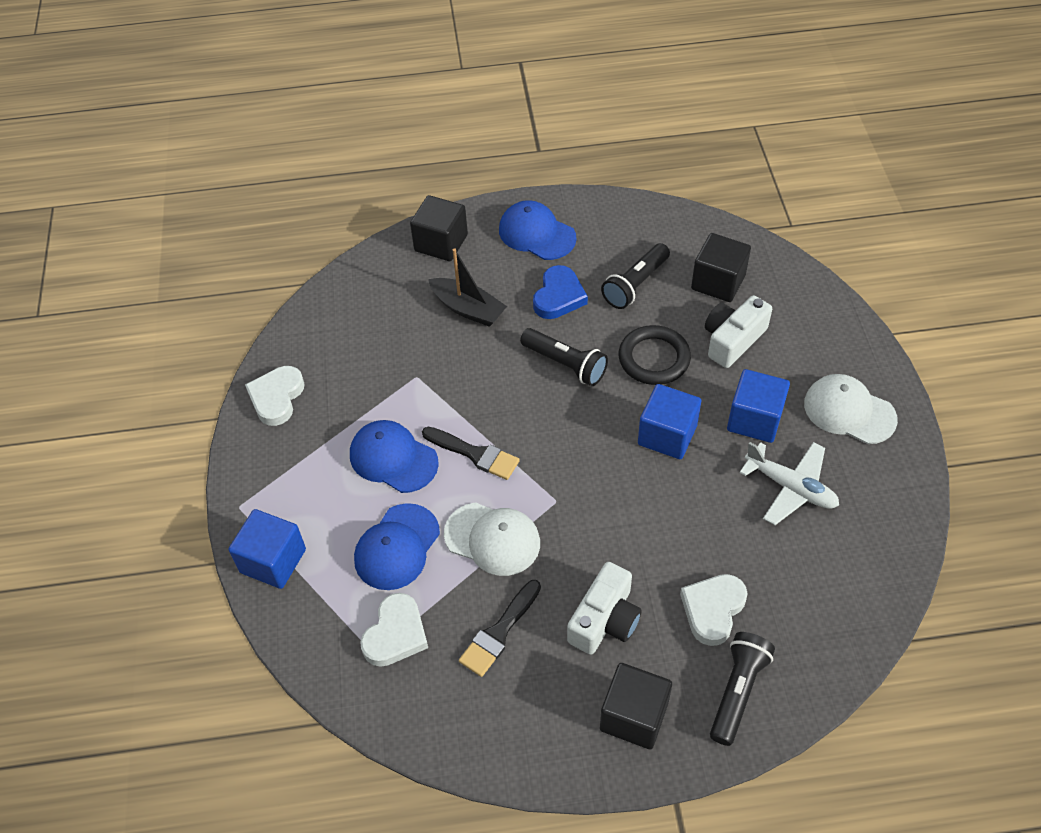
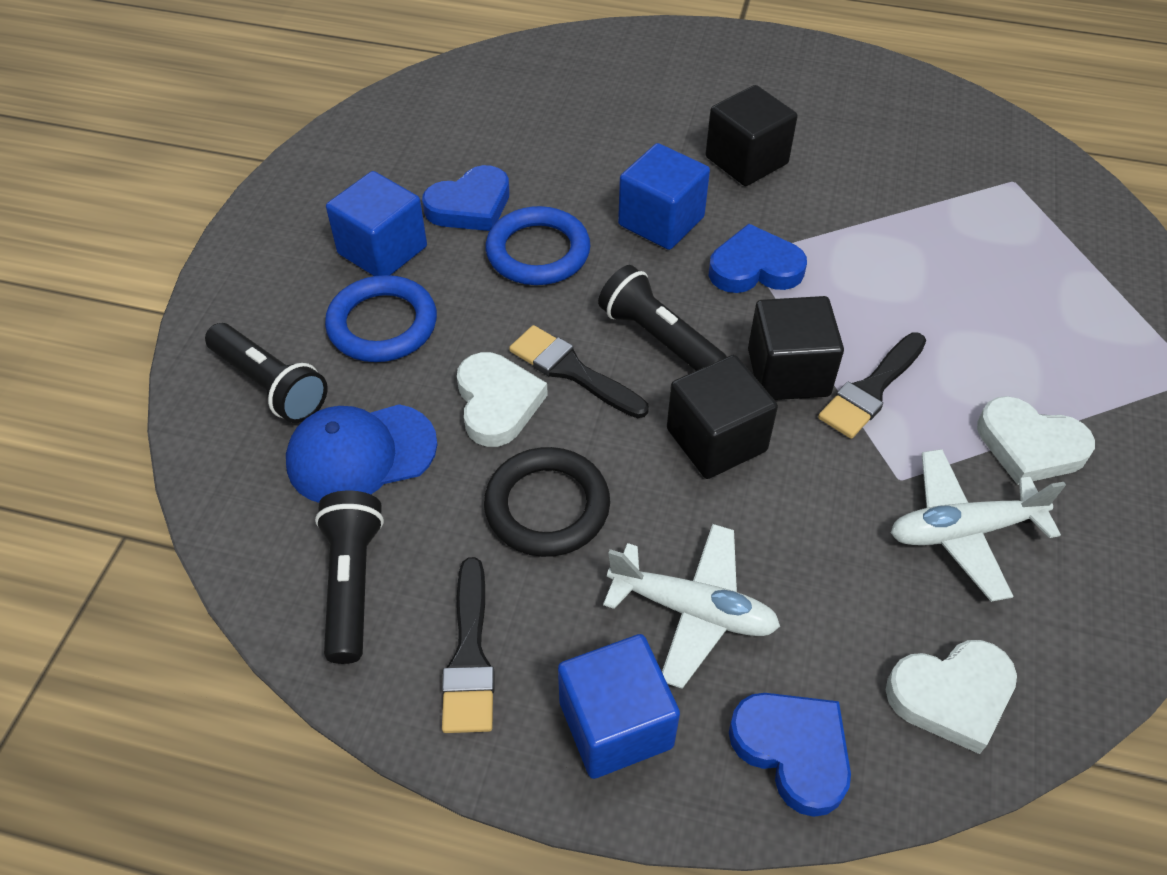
black boat: [428,248,507,327] = 1 -> none = 0
black brush: [422,427,520,480] [459,580,541,677] = 2 -> [442,557,495,733] [509,325,649,418] [818,332,926,439] = 3
blue cap: [350,420,439,493] [354,503,440,590] [499,200,576,260] = 3 -> [286,404,437,503] = 1
blue heart: [533,265,588,319] = 1 -> [422,165,510,231] [709,224,807,293] [729,693,851,817] = 3
blue ring: none = 0 -> [325,275,437,362] [486,206,590,285] = 2
white camera: [567,562,642,655] [705,295,772,368] = 2 -> none = 0
white cap: [444,502,540,576] [804,374,898,444] = 2 -> none = 0
white plane: [739,442,839,525] = 1 -> [603,524,780,689] [891,449,1066,602] = 2

